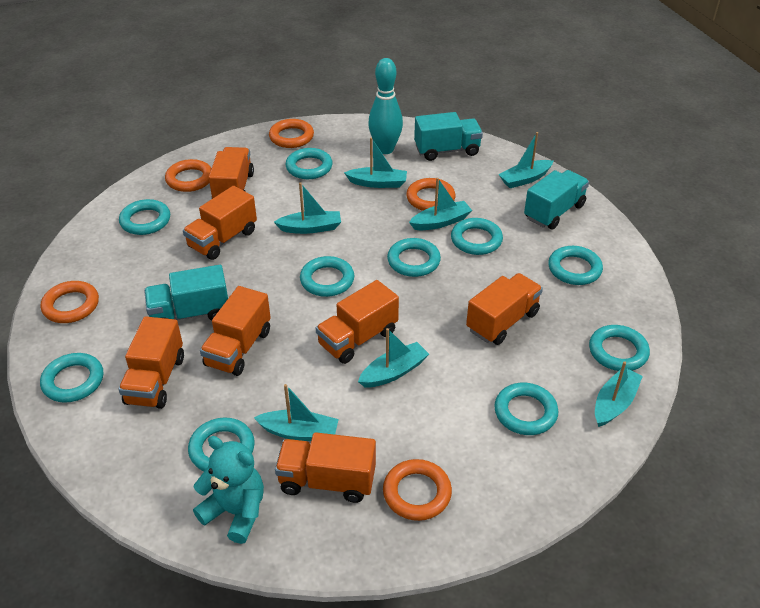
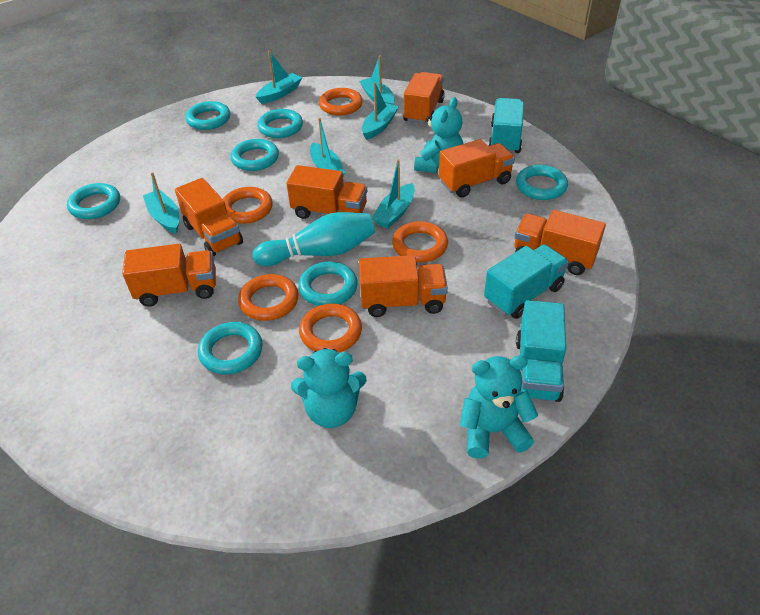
turquoise boat: [254,384,339,441] [274,182,341,234] [344,138,407,188] [358,328,429,388] [409,178,472,230] [498,132,553,188] [595,361,643,427] = 7 -> [143,172,179,234] [256,51,302,104] [310,118,346,176] [359,55,395,105] [362,82,399,140] [371,159,415,229] = 6
turquoise ring: [40,353,103,403] [119,199,170,235] [188,418,255,471] [286,148,333,179] [300,256,354,297] [387,238,441,277] [451,218,503,255] [494,383,558,435] [548,246,603,285] [589,325,650,371] = 10 -> [67,183,120,219] [185,101,230,130] [198,322,263,374] [231,139,279,171] [257,109,303,138] [298,261,358,306] [516,165,568,200] = 7
turquoise teddy bear: [193,436,264,544] = 1 -> [291,348,367,428] [414,97,463,173] [460,355,538,459] = 3

